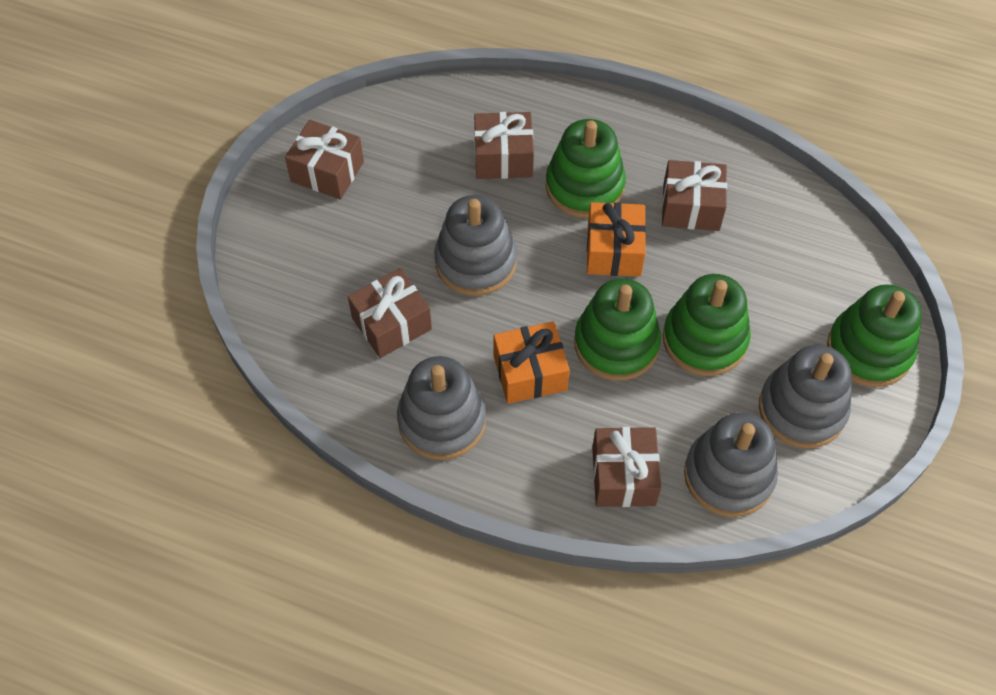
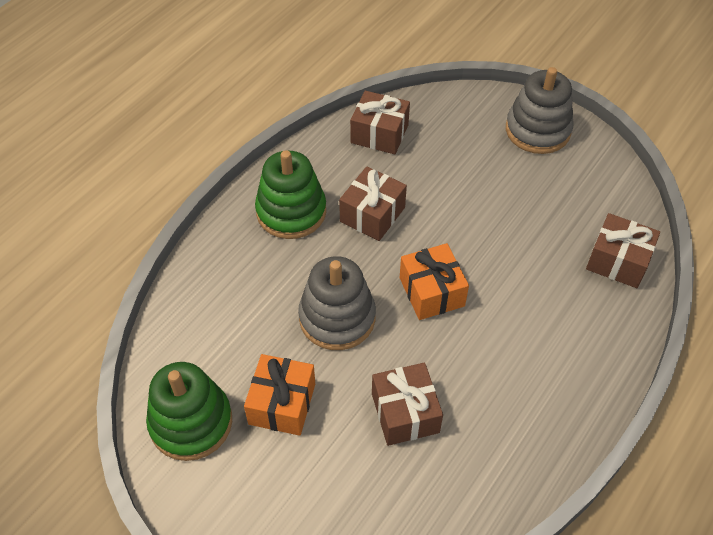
brown gift: [285,120,364,199] [348,268,432,358] [474,112,534,179] [592,427,661,507] [662,160,727,231] = 5 -> [339,166,407,241] [350,91,410,154] [372,363,443,446] [586,213,660,288] = 4
green stacking toy: [545,119,626,218] [574,278,661,381] [663,274,751,376] [827,284,922,387] = 4 -> [146,362,232,461] [255,150,326,239] = 2
grey stacking toy: [397,356,486,460] [434,195,517,296] [684,412,778,517] [759,345,852,449] = 4 -> [298,256,376,350] [506,67,574,154] = 2

